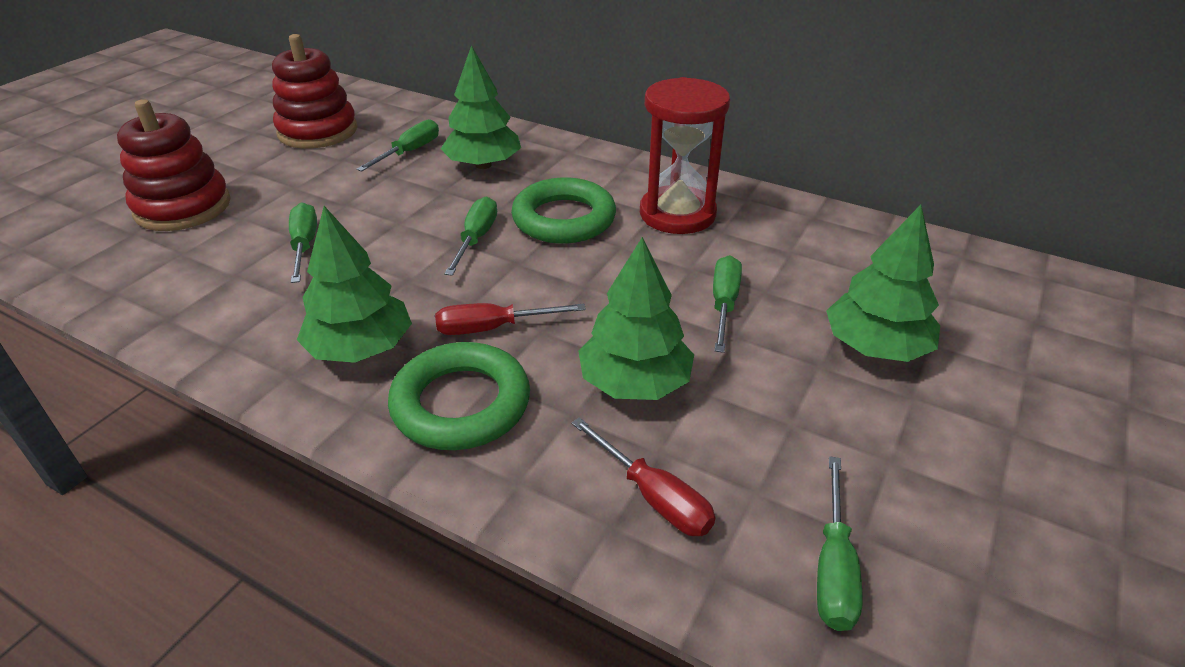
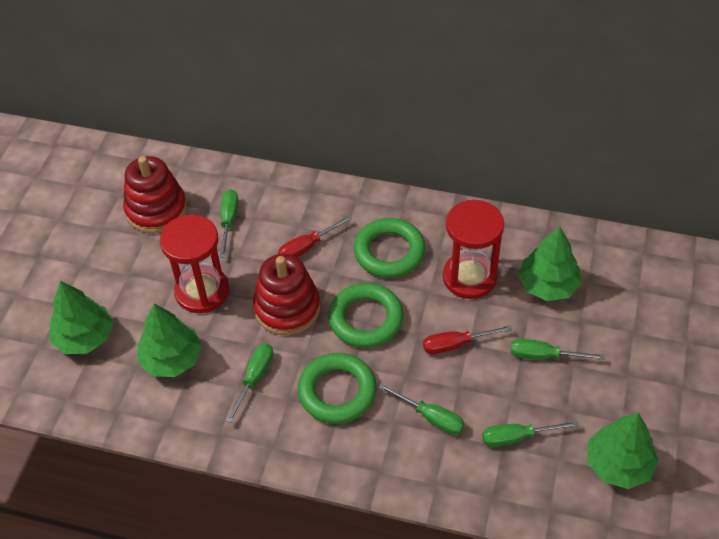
green ring: [388,342,530,450] [511,178,616,244] = 2 -> [298,353,377,424] [328,283,403,348] [354,218,426,278] = 3
red hourglass: [640,77,730,234] = 1 -> [160,214,229,313] [443,200,504,299] = 2

